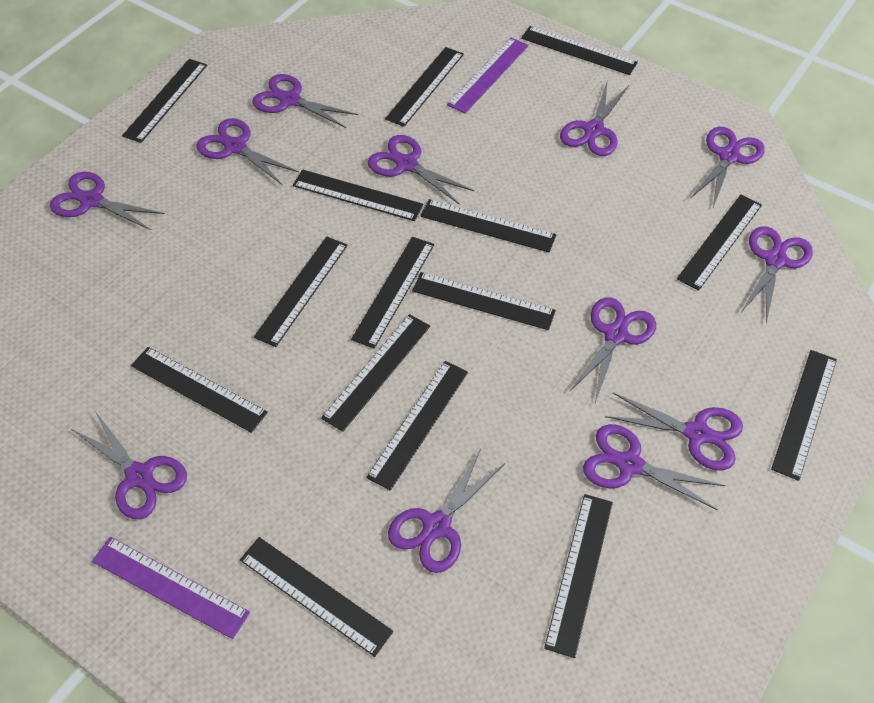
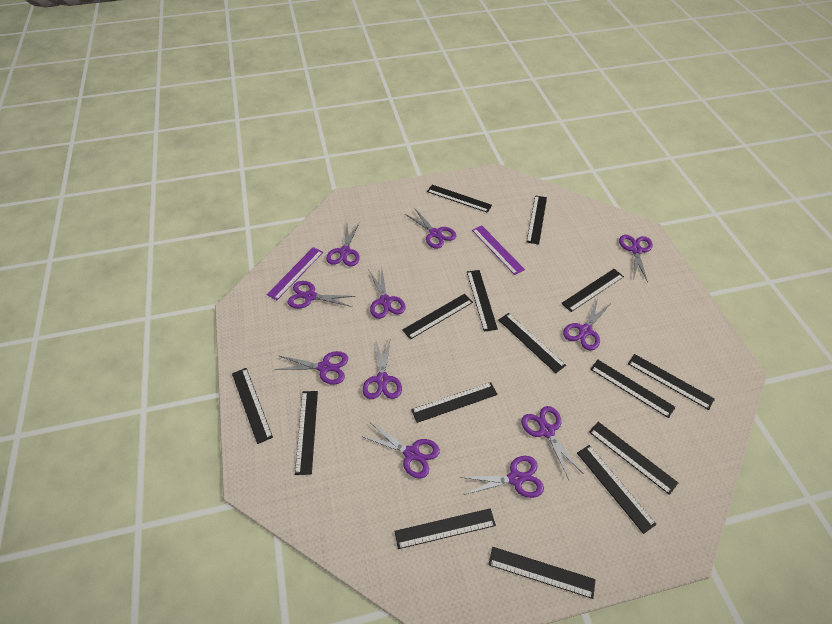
purple scissors: [50,172,165,230] [72,411,187,519] [196,118,299,185] [252,74,358,128] [368,135,474,205] [388,449,505,573] [560,83,629,156] [569,297,656,403] [583,424,725,511] [605,393,743,470] [691,127,765,208] [741,226,813,323] = 12 -> [275,351,348,385] [288,281,356,309] [326,222,360,266] [361,423,440,479] [363,340,402,399] [369,268,406,319] [405,209,456,249] [460,456,544,498] [521,406,584,480] [563,298,611,350] [619,235,653,283] = 11

